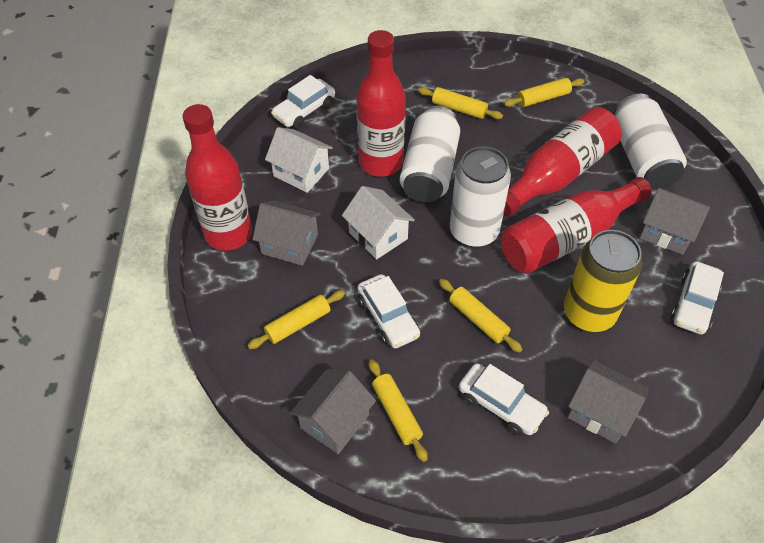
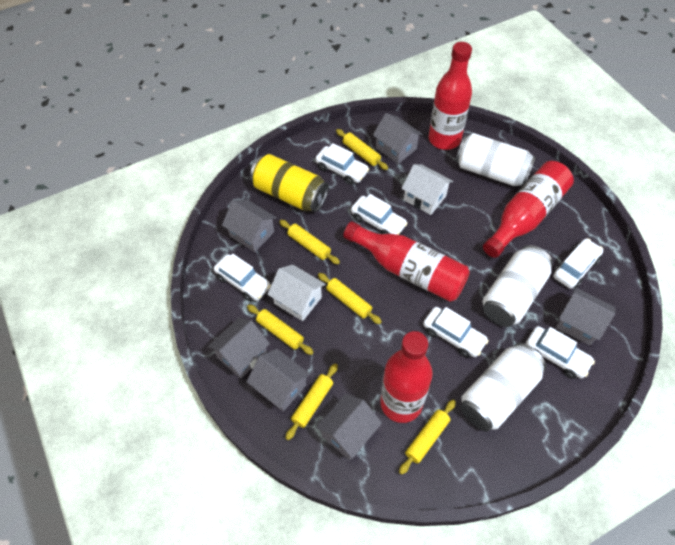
grey house: [252,201,321,266] [290,369,376,454] [568,360,649,444] [640,187,710,255] = 4 -> [208,317,270,379] [222,200,277,252] [246,349,310,412] [316,394,382,460] [373,113,423,164] [556,287,615,346] = 6
white car: [271,75,335,128] [357,274,420,348] [459,363,549,436] [671,261,724,334] = 4 -> [214,254,271,301] [315,143,369,184] [351,194,408,235] [423,307,489,358] [526,326,595,379] [553,238,603,289] = 6
yellow rolling pin: [247,290,345,349] [369,359,428,462] [418,87,503,119] [439,279,523,353] [504,78,585,107] = 5 -> [247,304,314,355] [279,220,340,264] [286,363,338,440] [318,273,382,324] [336,129,388,170] [399,400,456,475] = 6

